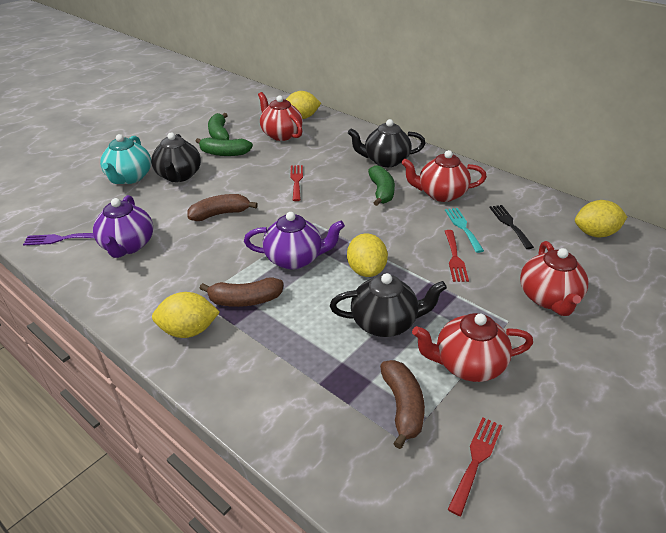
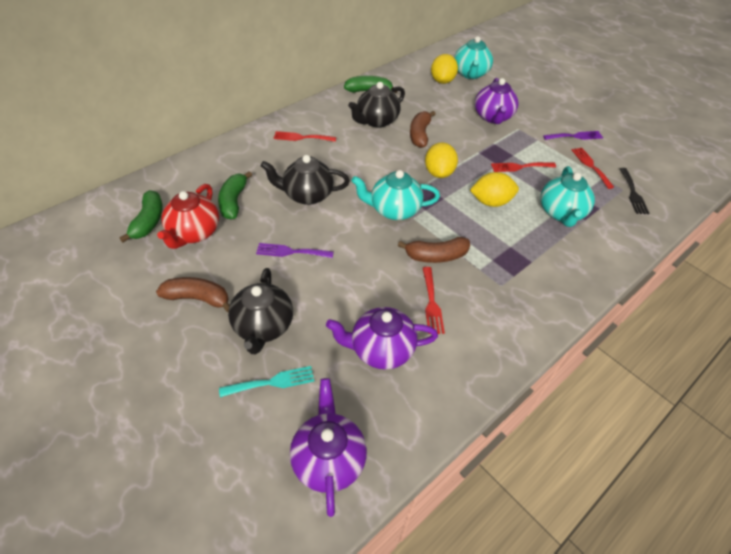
purple fork: [23,233,94,245] = 1 -> [256,243,334,258] [543,131,603,140] = 2
purple teapot: [93,195,153,258] [244,212,345,270] = 2 -> [290,378,367,517] [326,307,438,370] [475,78,518,124] = 3
red fork: [290,165,303,201] [445,230,469,282] [448,417,502,516] = 3 -> [274,131,336,142] [423,267,445,334] [491,162,556,172] [572,148,614,189] = 4
red teapot: [258,92,303,141] [402,150,487,202] [412,313,533,382] [520,241,588,316] = 4 -> [157,184,219,249] = 1
turquoise teapot: [100,134,151,184] = 1 -> [351,170,440,220] [454,36,493,79] [540,166,595,227] = 3
yellow lemon: [152,292,220,338] [286,91,321,119] [347,233,388,277] [575,200,627,237] = 4 -> [425,143,458,178] [431,54,458,84] [470,172,519,207] = 3

